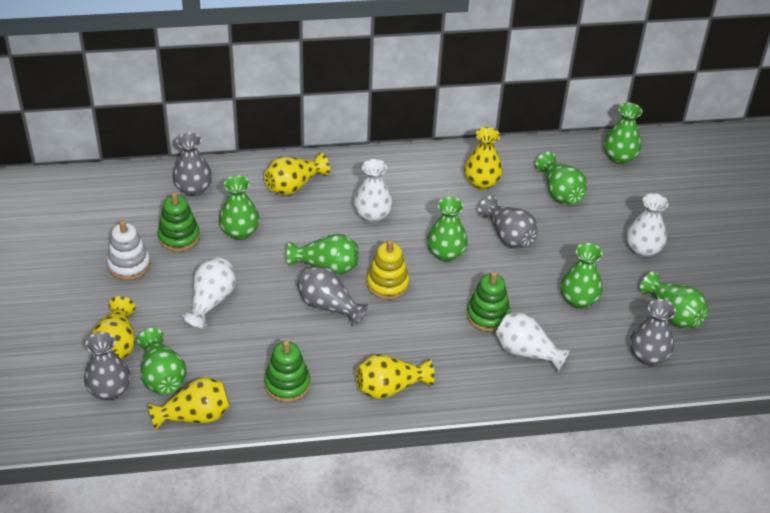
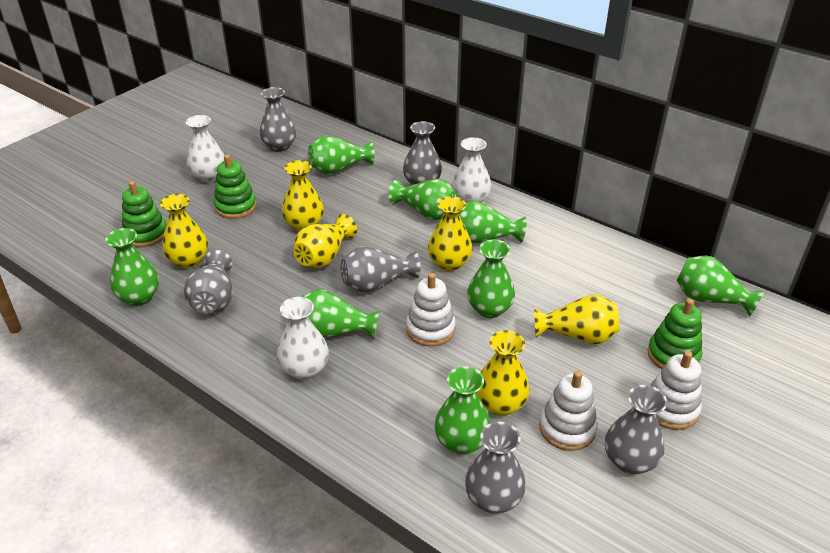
grey vase: [84,332,130,400] [173,133,212,196] [297,267,368,326] [478,196,538,248] [630,299,676,365] = 5 -> [184,250,233,314] [259,87,296,152] [341,246,421,292] [403,121,442,185] [465,422,526,514] [605,385,667,474] = 6
white stacking toy: [107,220,151,280] = 1 -> [406,273,456,347] [539,371,597,451] [650,351,702,430] = 3
white vase: [182,257,236,328] [353,159,393,223] [495,313,571,372] [626,193,668,257] = 4 -> [186,115,225,182] [277,297,329,380] [451,137,492,203] = 3
yellow stacking toy: [367,240,409,300] = 1 -> none = 0
yellow vase: [91,296,135,359] [148,377,230,431] [264,153,330,195] [356,354,435,399] [464,127,503,190] = 5 -> [160,194,208,269] [282,160,324,231] [293,214,357,268] [428,196,472,271] [476,330,530,416] [534,295,619,344] = 6

